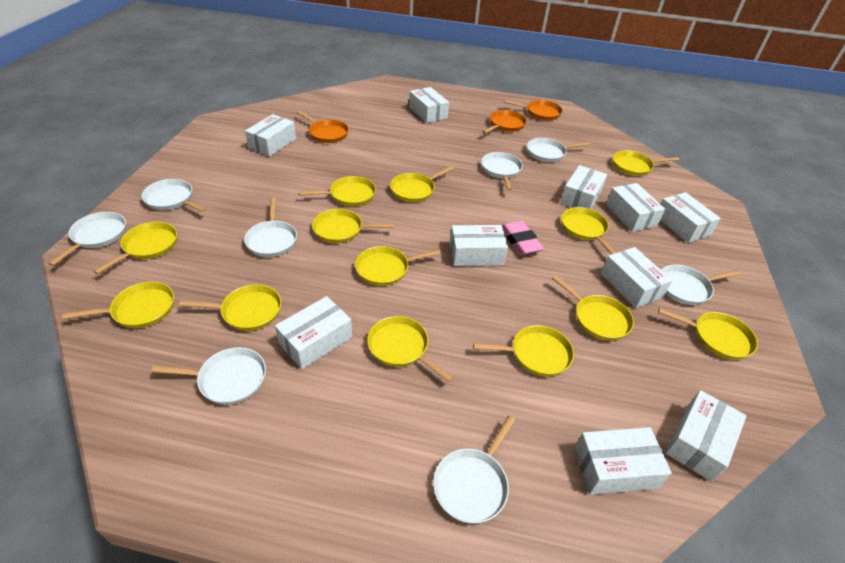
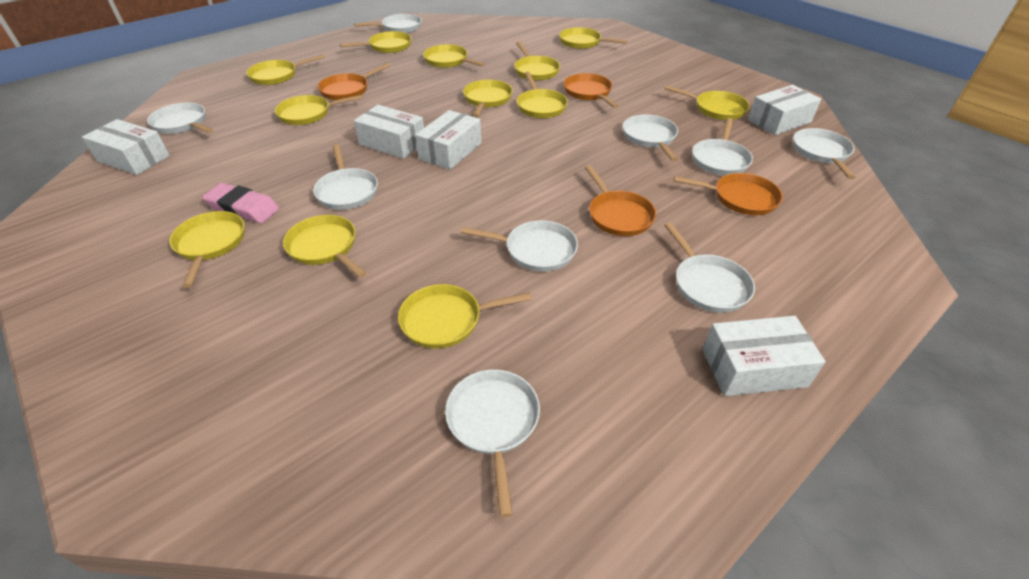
orange pan: [296,110,349,143] [482,110,527,134] [504,100,563,120] = 3 -> [318,63,391,100] [564,73,619,108] [585,165,656,236] [674,173,783,215] = 4
white box: [245,114,296,156] [275,296,352,369] [409,87,449,123] [450,225,508,266] [560,165,607,209] [574,427,672,495] [601,247,672,308] [606,183,665,232] [661,192,721,243] [665,390,747,482] = 10 -> [82,119,170,175] [354,105,424,159] [415,110,481,170] [702,316,826,396] [748,85,821,135] = 5
white pan: [48,212,126,266] [142,179,207,212] [151,347,266,405] [244,198,297,257] [433,416,515,523] [481,152,523,191] [527,138,591,162] [661,265,741,305] = 8 -> [147,103,213,134] [313,145,378,210] [354,14,422,33] [445,369,540,517] [461,220,578,272] [622,114,678,161] [664,223,755,313] [692,118,753,175] [793,128,856,179] = 9
yellow pan: [62,281,174,328] [93,222,177,274] [179,284,281,331] [299,176,376,206] [312,209,395,243] [355,246,441,286] [367,316,454,382] [390,166,454,202] [473,325,574,376] [552,275,634,341] [561,207,616,254] [613,150,679,176] [658,308,758,360] = 13 -> [169,211,245,288] [246,54,325,85] [275,95,363,125] [283,215,367,278] [340,31,412,53] [398,284,532,349] [423,44,485,68] [463,80,513,117] [514,41,560,81] [517,72,568,118] [559,27,627,49] [665,85,750,120] = 12

